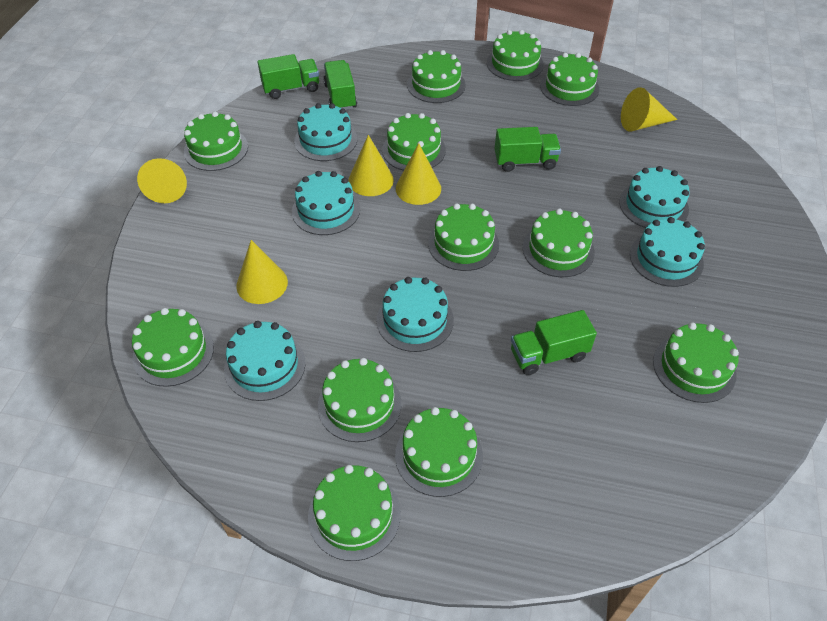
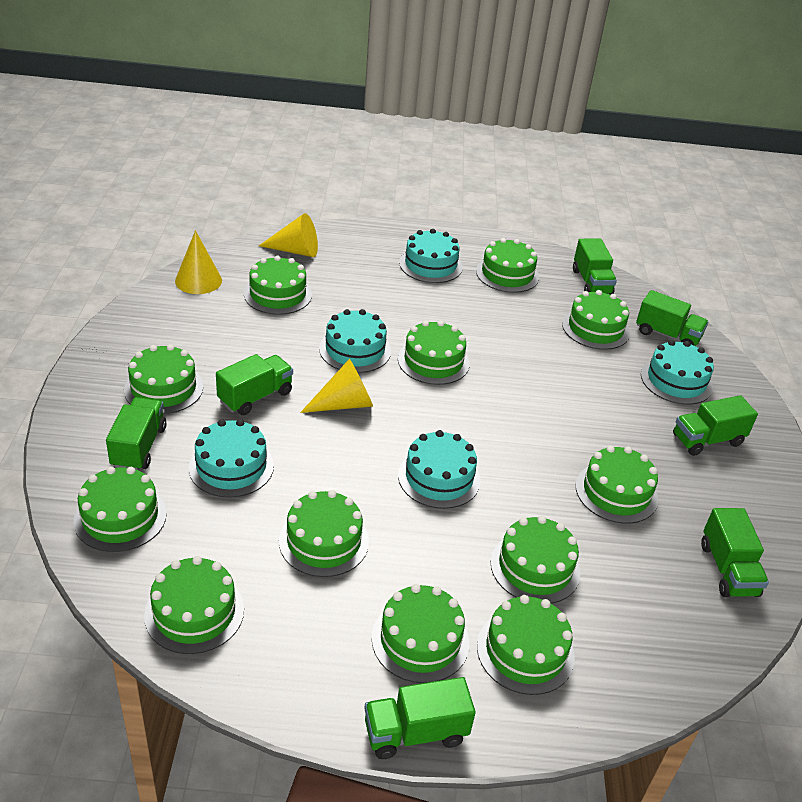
green truck: [258,54,319,99] [323,60,357,110] [495,127,561,172] [511,310,597,375] = 4 -> [106,397,166,470] [216,354,293,415] [364,677,476,759] [573,239,617,295] [636,290,709,346] [673,395,758,456] [701,508,769,597] = 7
turquoise cake: [224,321,305,401] [292,171,360,235] [294,103,357,161] [377,277,454,352] [619,166,690,228] [630,217,705,287] = 6 -> [189,419,274,498] [319,309,391,373] [398,430,481,509] [399,229,463,283] [641,340,714,404] = 5
yellow cone: [137,158,187,203] [236,240,288,304] [348,135,394,196] [396,143,441,205] [621,87,677,131] = 5 -> [175,230,222,294] [259,213,318,257] [300,359,373,413] = 3

